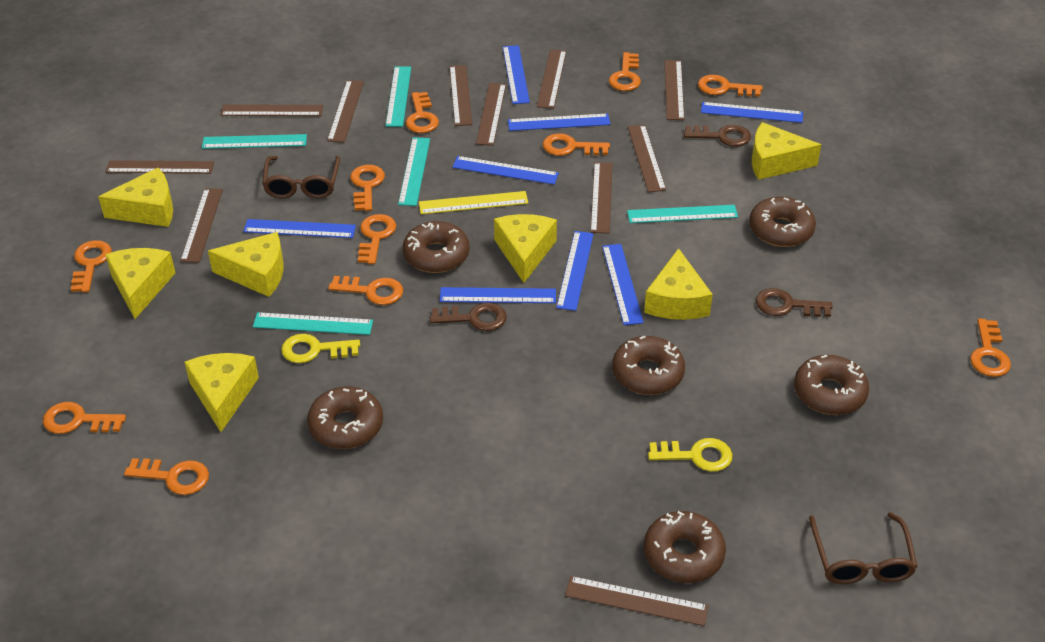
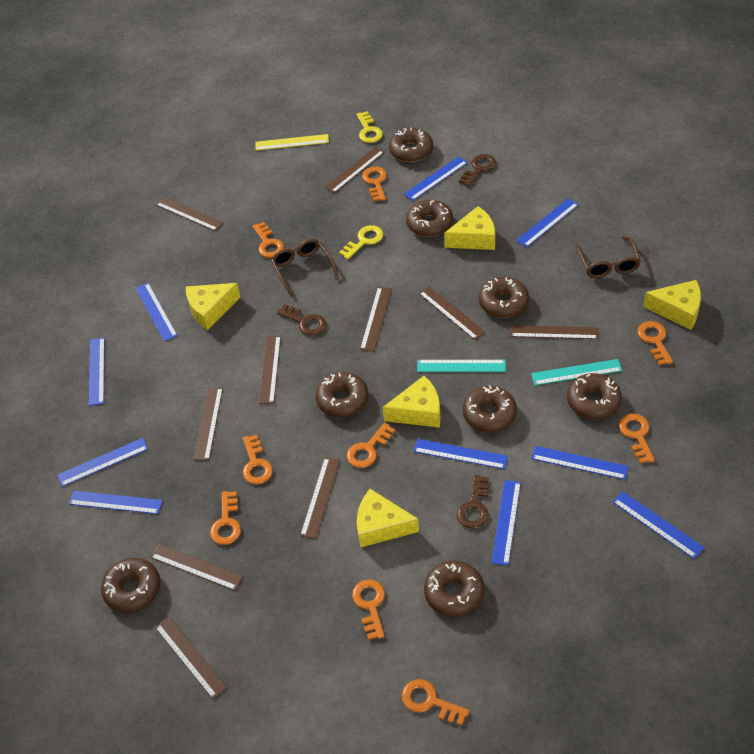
blue ruler: [243,219,356,238] [440,287,556,303] [452,156,559,185] [503,45,530,104] [508,113,611,131] [556,231,594,311] [602,244,644,325] [701,102,803,123] = 8 -> [57,438,148,487] [69,491,163,514] [89,338,105,406] [135,283,178,341] [404,156,468,201] [413,439,508,469] [491,480,521,566] [516,198,579,247] [532,446,629,480] [613,491,704,559] = 10
brown donut: [307,387,383,449] [403,221,469,273] [612,336,685,395] [644,511,726,583] [749,197,816,247] [794,355,869,415] = 6 -> [101,558,160,613] [316,372,369,417] [389,128,433,162] [406,200,453,237] [424,560,484,617] [463,385,517,432] [479,277,529,318] [567,373,622,419] = 8
brown ruler: [106,160,214,174] [180,188,223,263] [220,104,323,116] [327,80,364,142] [449,65,472,126] [476,83,506,146] [537,49,566,109] [565,576,709,626] [590,162,613,234] [628,125,666,192] [664,60,684,120] = 11 -> [151,544,243,591] [155,617,227,699] [156,197,223,231] [194,387,223,461] [259,336,281,404] [300,457,340,539] [325,147,384,193] [360,287,392,352] [419,286,486,340] [510,325,598,339] = 10
orange key: [43,402,126,434] [71,240,112,292] [124,458,209,495] [328,276,403,305] [350,165,385,211] [358,214,396,264] [406,92,439,133] [543,133,610,156] [609,52,641,91] [698,75,763,97] [970,319,1011,377] = 11 -> [210,491,241,545] [243,434,273,484] [253,222,284,258] [347,422,395,468] [352,579,385,640] [362,167,387,201] [401,679,469,726] [619,413,655,464] [637,321,673,366] = 9
turquoise ruler: [202,134,307,149] [253,312,373,335] [386,66,411,127] [398,137,430,206] [627,205,738,223] = 5 -> [417,360,506,372] [531,359,622,385] = 2
yellow cheese: [98,168,173,227] [105,248,175,319] [185,353,259,432] [208,232,283,297] [494,214,557,283] [644,248,713,320] [752,122,821,180] = 7 -> [186,283,240,330] [357,489,419,547] [383,376,441,428] [444,206,495,250] [643,280,701,330] = 5

